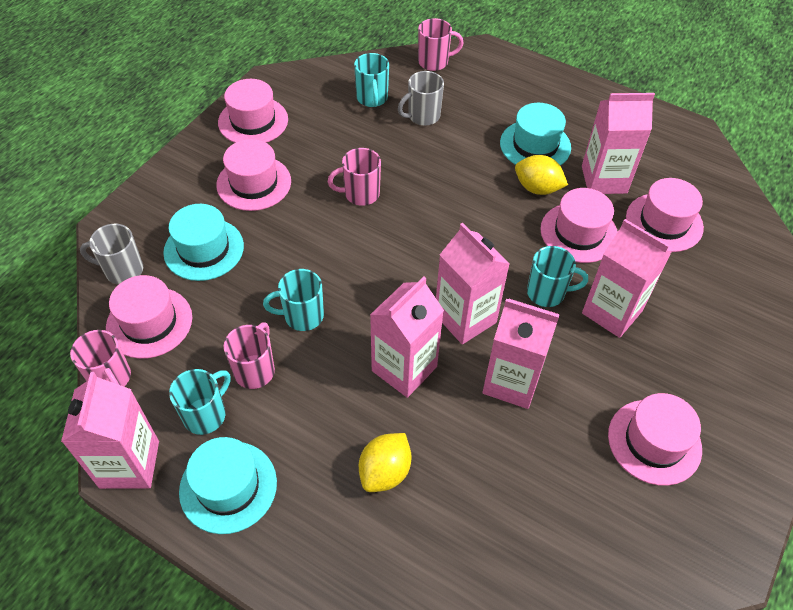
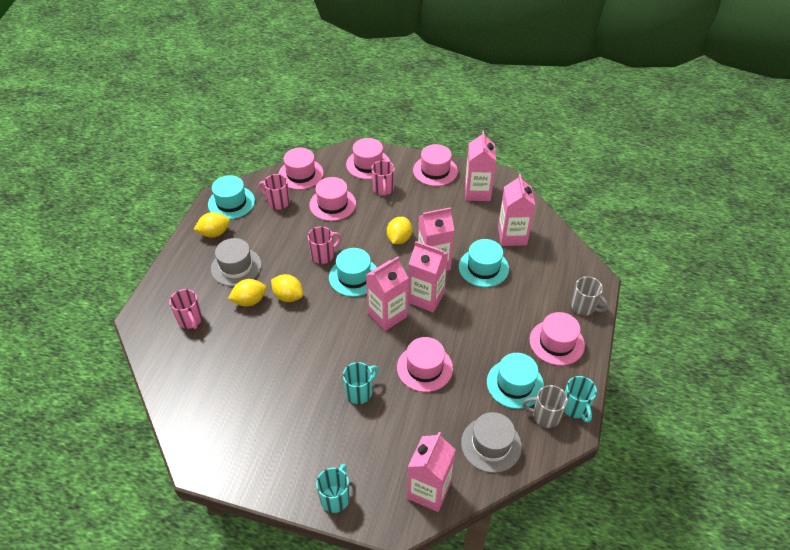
grey hat: none = 0 -> [211,238,262,286] [461,412,522,473] = 2
turquoise hat: [163,204,244,281] [179,437,277,534] [500,103,571,165] = 3 -> [208,175,255,219] [329,248,377,297] [459,239,509,287] [487,353,544,409] = 4
turquoise mug: [169,369,231,435] [263,269,324,331] [354,53,389,107] [527,246,588,307] = 4 -> [316,464,350,513] [343,362,378,404] [564,376,597,422] = 3
yellow lemon: [359,433,412,492] [515,155,568,195] = 2 -> [194,212,230,238] [228,279,267,306] [271,274,303,302] [387,217,412,244] = 4

